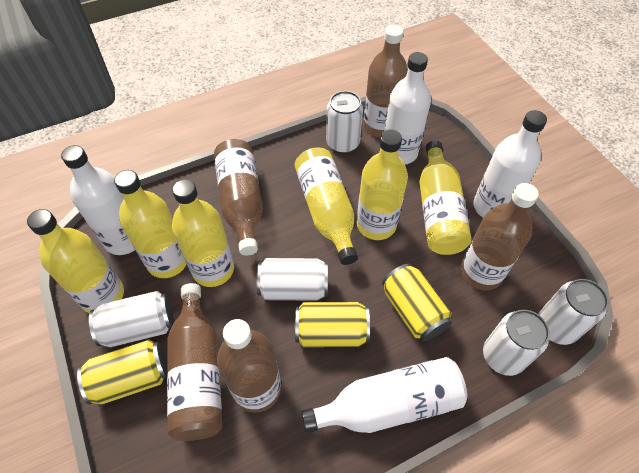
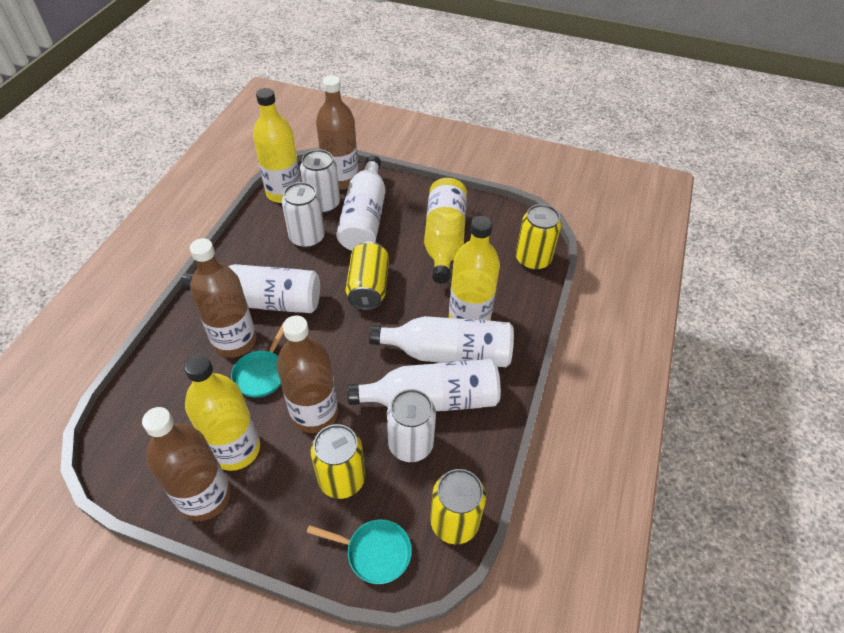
brown bottle: [167,283,222,441] [214,139,263,256] [217,319,281,413] [363,25,408,137] [460,183,539,291] = 5 -> [142,407,231,521] [190,238,257,358] [276,315,338,433] [316,75,358,190] = 4
turquoise pan: none = 0 -> [231,322,284,398] [306,519,412,584] = 2
white can: [89,291,174,347] [257,258,328,301] [326,91,363,153] [483,310,550,376] [539,279,609,345] = 5 -> [282,182,325,248] [300,149,340,214] [387,389,436,462] = 3
yellow bottle: [27,209,124,313] [114,170,187,278] [172,179,234,287] [295,148,358,265] [357,129,408,240] [419,140,472,255] = 6 -> [184,354,260,471] [253,88,301,203] [424,178,467,284] [449,216,500,321] = 4
yellow can: [77,340,168,404] [295,302,370,347] [382,264,452,342] = 3 -> [311,424,365,499] [346,241,389,310] [430,469,486,544] [516,204,561,270] = 4

